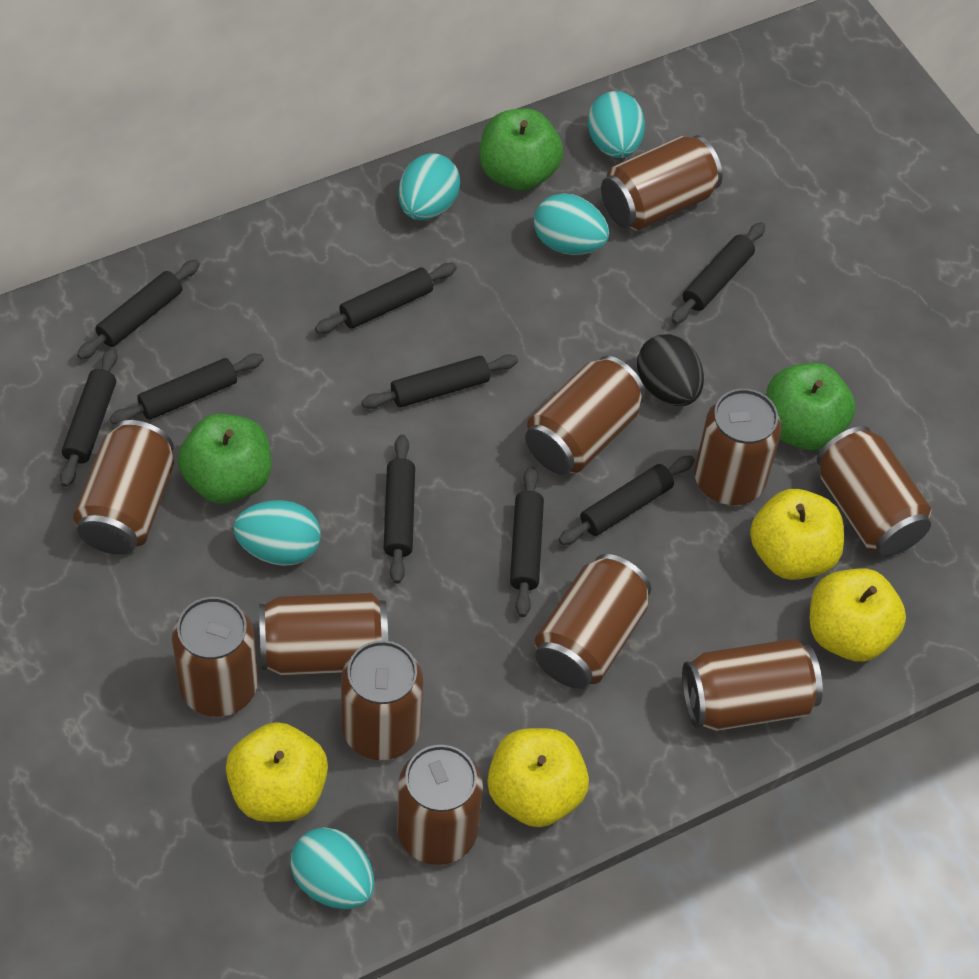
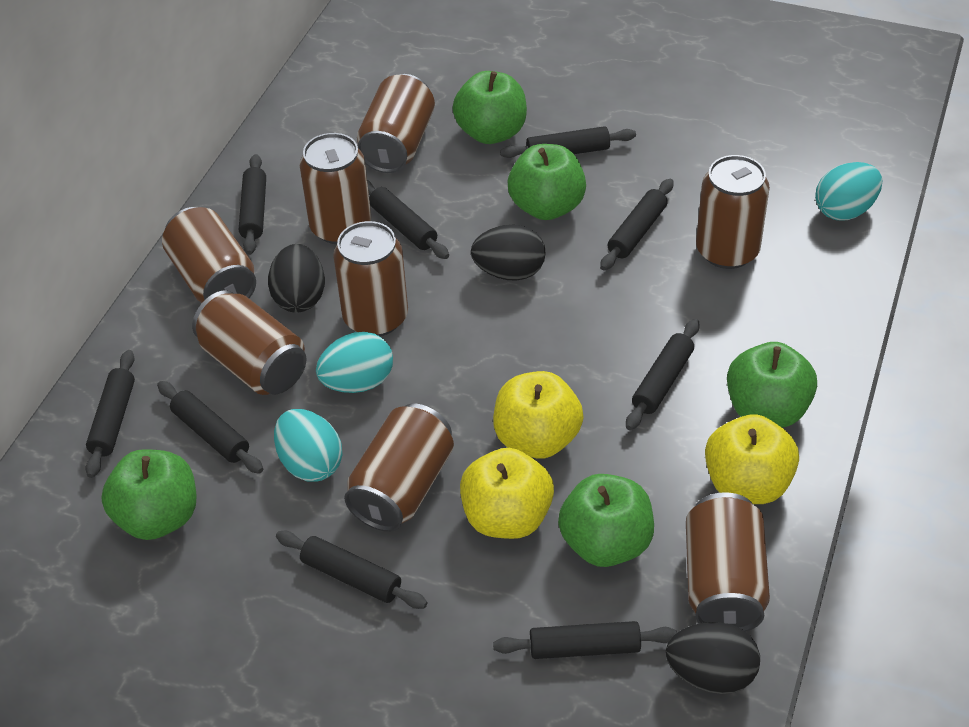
black egg: [637,334,704,406] = 1 -> [268,244,325,313] [471,225,546,281] [666,622,760,694] = 3
brown can: [73,420,174,555] [172,597,258,717] [259,593,388,675] [341,640,423,760] [397,745,483,865] [525,356,645,475] [535,554,651,689] [601,135,722,231] [682,638,823,731] [694,389,782,505] [817,426,932,556] = 11 -> [162,207,256,303] [192,290,307,395] [299,133,371,244] [333,221,408,336] [344,404,454,532] [357,74,435,173] [686,492,770,632] [696,155,770,269] = 8
green apple: [178,414,271,504] [479,108,563,191] [766,363,856,450] = 3 -> [101,449,197,540] [453,71,527,144] [508,144,586,220] [558,474,654,567] [727,342,817,428] = 5
turquoise egg: [234,500,320,566] [290,827,374,909] [398,153,460,220] [534,193,609,255] [587,91,645,158] = 5 -> [274,409,342,482] [316,332,393,393] [815,162,882,220] = 3
yellow apple: [226,722,328,822] [487,728,589,827] [750,489,844,580] [810,569,906,662] = 4 -> [460,448,554,539] [493,371,583,459] [705,414,799,504] = 3

